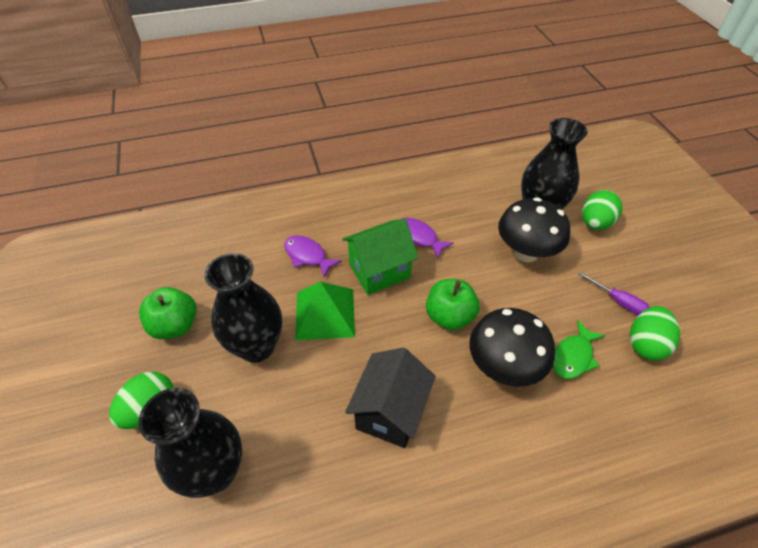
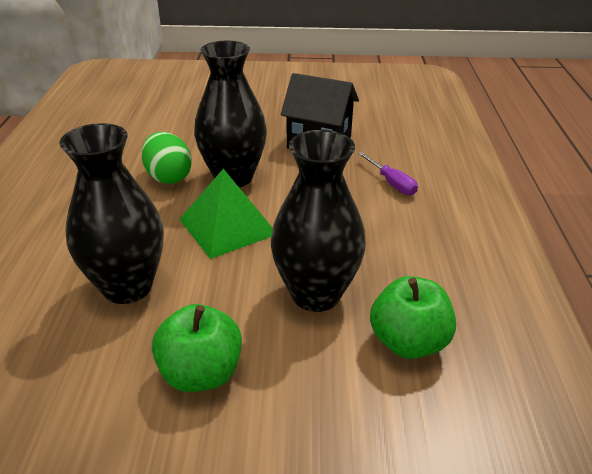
black mushroom: [469,308,555,387] [498,197,570,262] = 2 -> none = 0
green egg: [109,371,174,429] [582,190,622,230] [630,306,680,361] = 3 -> [141,132,192,184] = 1
green fish: [553,320,605,379] = 1 -> none = 0
green house: [342,219,418,295] = 1 -> none = 0
purple fish: [284,236,342,277] [402,218,454,258] = 2 -> none = 0

